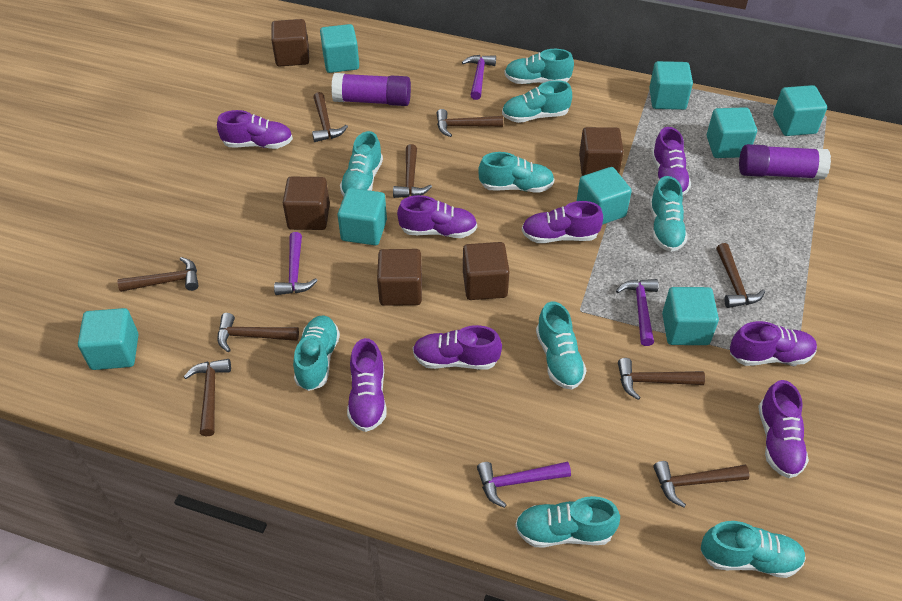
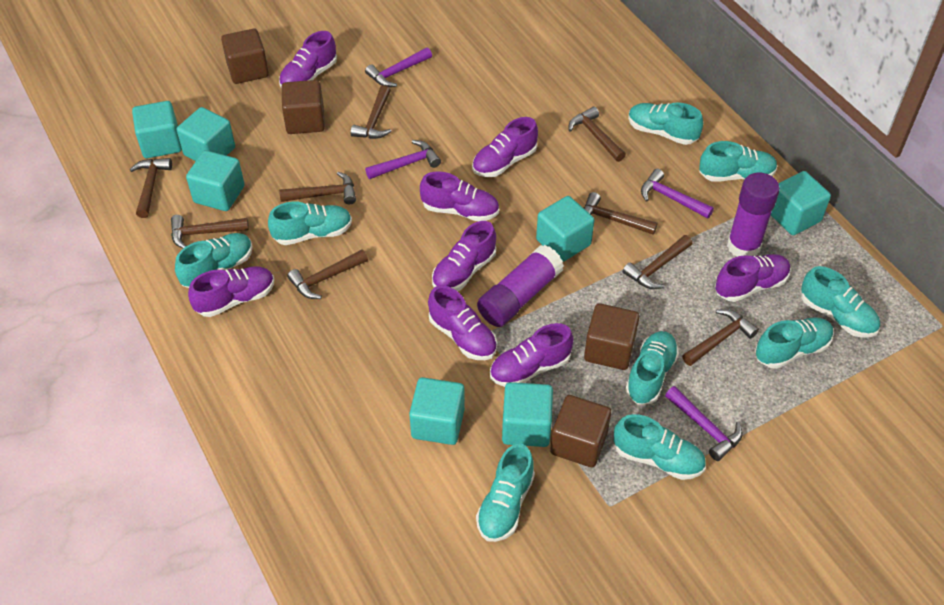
brown cube: [271,19,309,67] [283,177,330,230] [377,249,422,306] [463,242,510,300] [579,127,624,176] = 5 -> [221,29,269,84] [282,80,325,134] [550,395,611,468] [584,303,640,370] = 4
turquoise cube: [78,308,139,370] [320,24,359,73] [338,188,387,245] [577,167,632,225] [649,61,693,110] [662,287,719,345] [707,107,757,158] [773,85,827,136] = 8 -> [132,101,182,158] [177,107,235,161] [186,150,245,211] [409,377,465,445] [502,382,553,447] [536,196,595,262] [771,171,831,235] = 7

